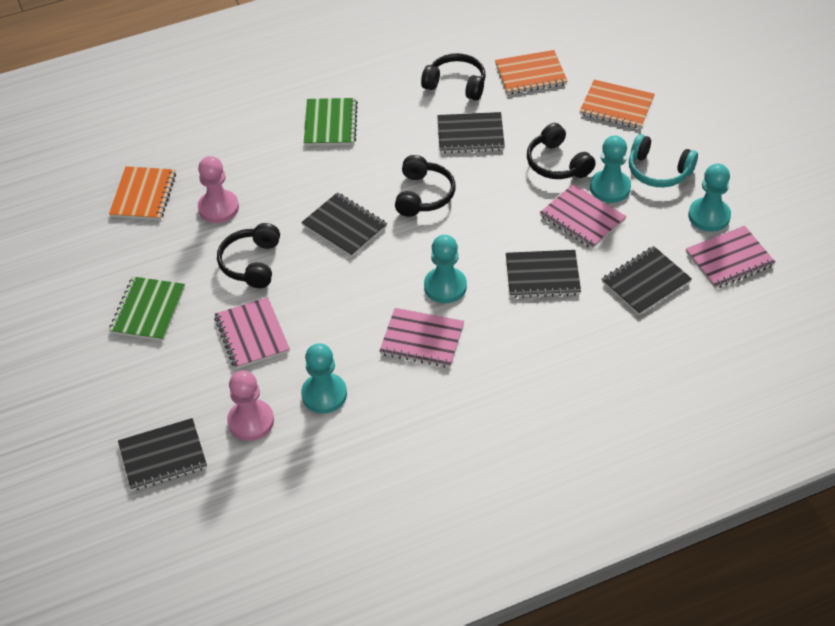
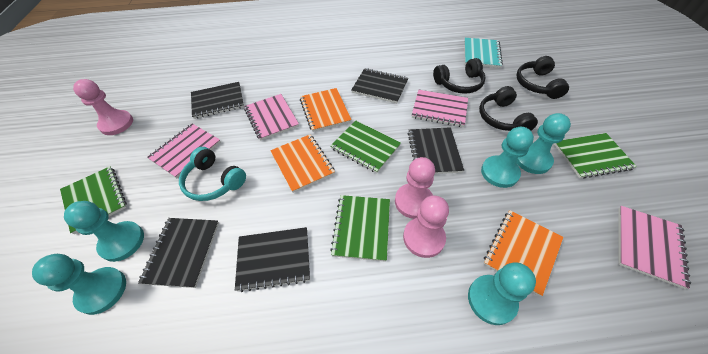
black headphones: [217,223,280,288] [395,155,455,217] [421,53,486,100] [527,123,596,179] = 4 -> [433,58,486,94] [479,86,538,131] [516,56,569,99] = 3
green notebook: [109,276,185,341] [304,98,358,146] = 2 -> [60,166,127,234] [330,195,390,262] [331,121,401,173] [554,133,637,179] = 4
pink pawn: [198,156,239,223] [227,371,274,441] = 2 -> [73,79,133,135] [395,157,435,219] [403,195,449,258] = 3
turquoise notebook: none = 0 -> [464,38,503,68] = 1
turquoise pawn: [301,343,347,413] [424,235,467,303] [590,135,631,203] [689,164,731,232] = 4 -> [32,254,126,315] [64,201,144,262] [468,262,536,325] [481,127,534,188] [516,113,571,174] = 5

